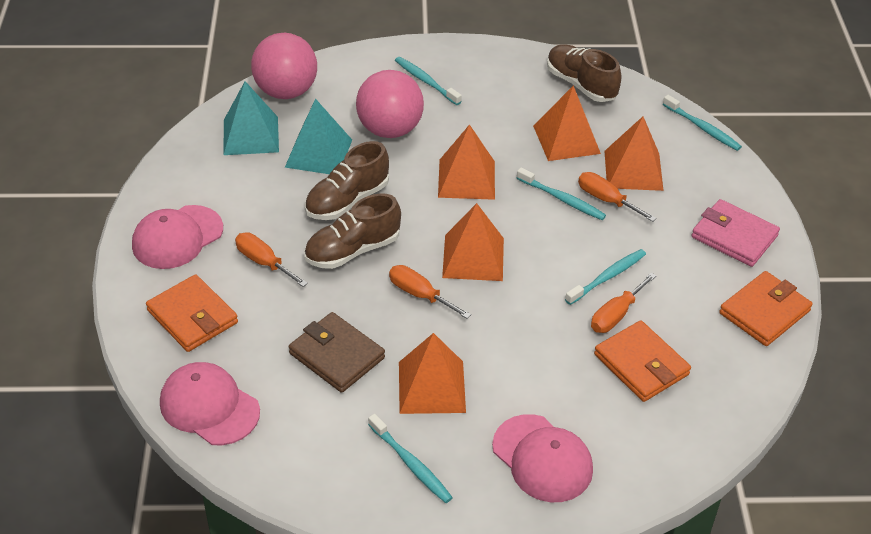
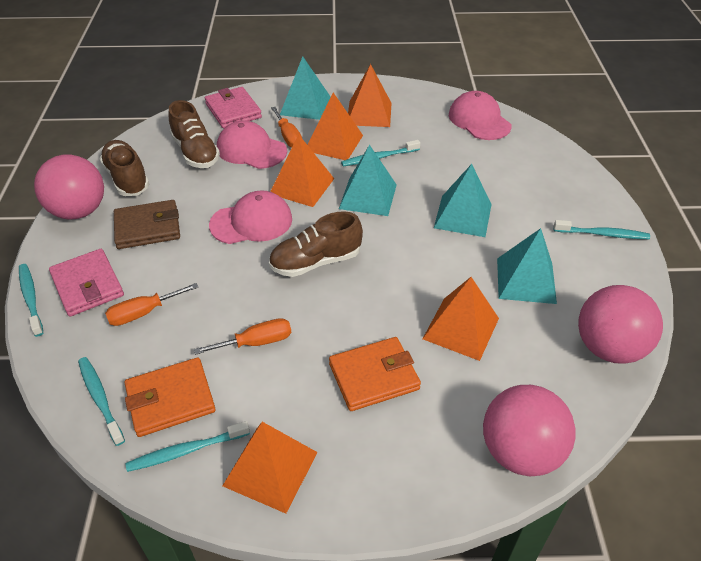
orange screwdriver: [235,232,308,287] [389,265,471,319] [578,172,657,222] [591,273,656,333] = 4 -> [105,283,198,326] [194,318,291,355] [271,107,302,148] = 3
orange wallet: [146,274,238,352] [594,320,691,402] [719,271,813,346] = 3 -> [125,358,216,437] [329,337,421,411] = 2
pink ball: [251,33,317,99] [356,70,424,138] = 2 -> [34,154,104,220] [483,385,576,476] [578,285,663,364] = 3
pink wallet: [691,199,780,267] = 1 -> [49,249,124,317] [205,87,262,128] = 2
turquoise pyramid: [223,81,279,155] [285,98,352,174] = 2 -> [280,56,330,120] [339,145,397,216] [434,164,492,237] [497,228,557,304] = 4

